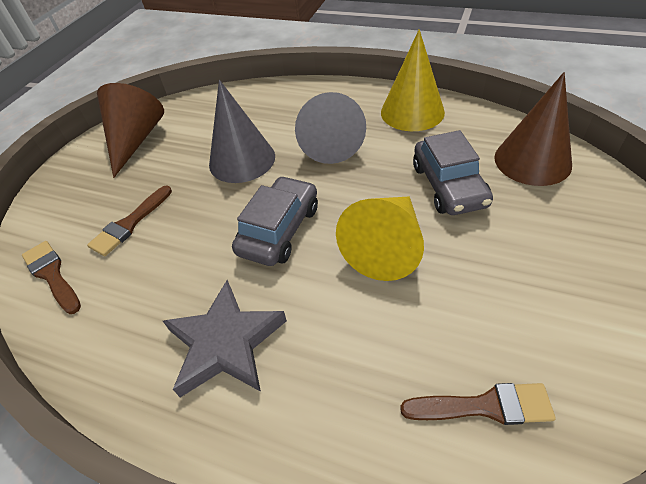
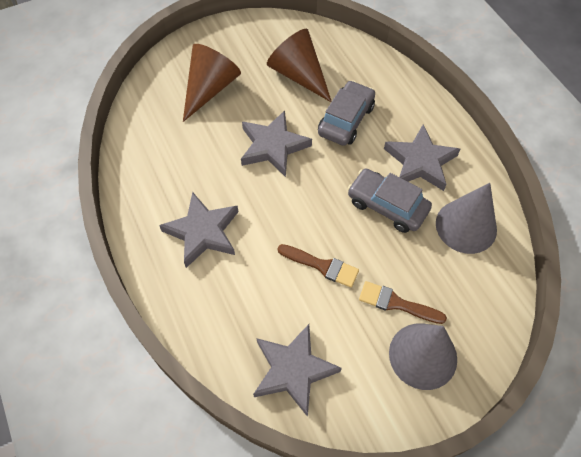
brown brush: [22,241,81,314] [87,186,172,256] [400,383,556,425] = 3 -> [278,244,359,288] [359,281,447,324] = 2
grey star: [163,280,287,397] = 1 -> [159,192,238,268] [241,110,312,177] [253,324,342,417] [384,124,460,191] = 4
yellow cone: [336,197,424,281] [381,29,445,131] = 2 -> none = 0

